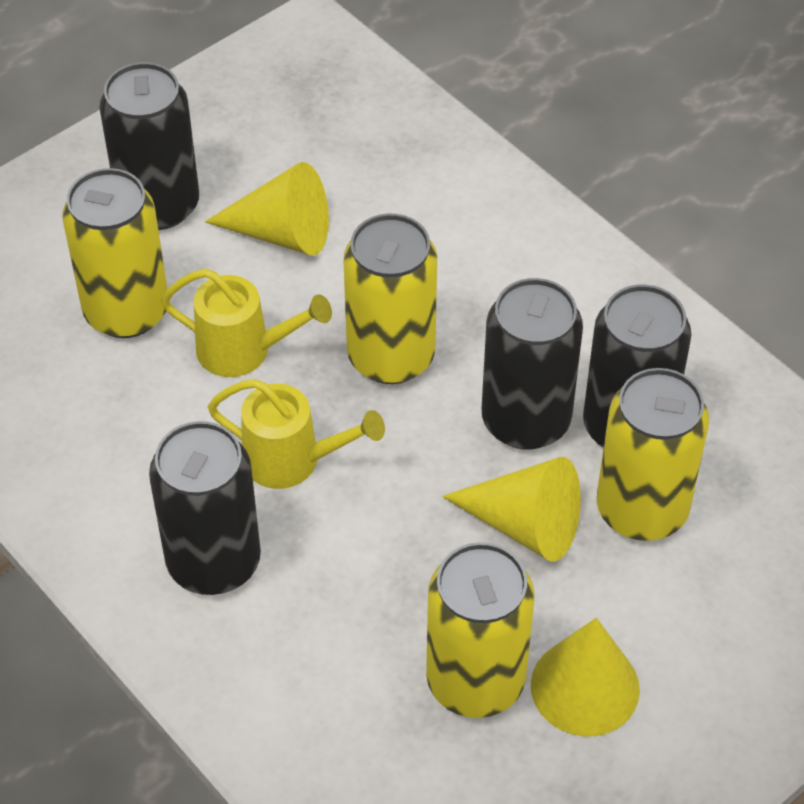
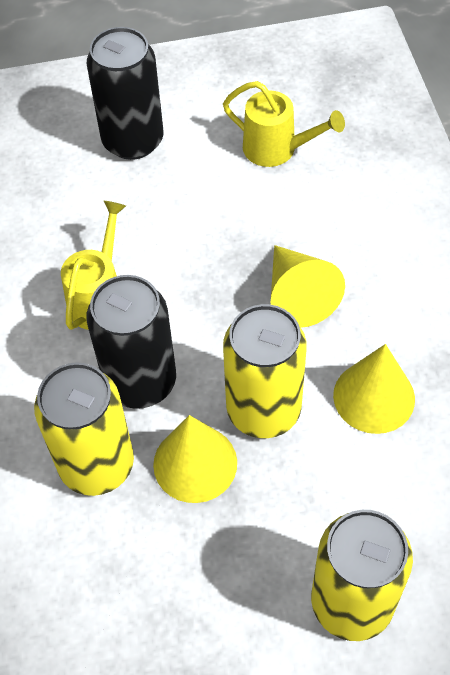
black can: [99,62,199,230] [149,421,261,595] [482,278,583,450] [583,284,691,448] = 4 -> [86,275,176,409] [87,27,163,160] = 2
yellow can: [62,168,167,338] [343,214,437,384] [426,542,534,718] [597,368,709,541] = 4 -> [34,362,134,496] [223,304,307,438] [311,510,413,641] = 3

